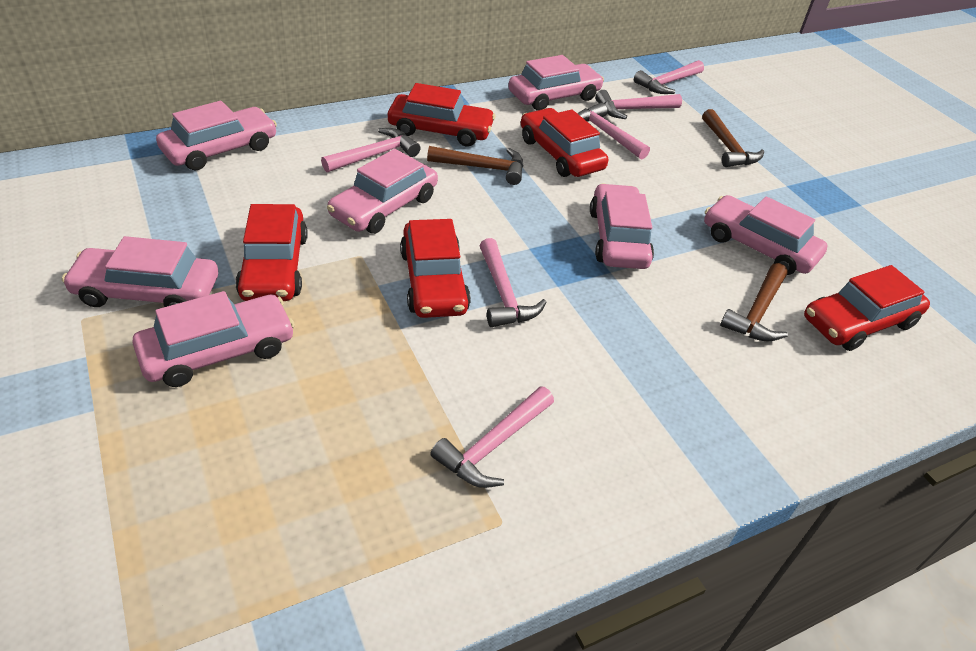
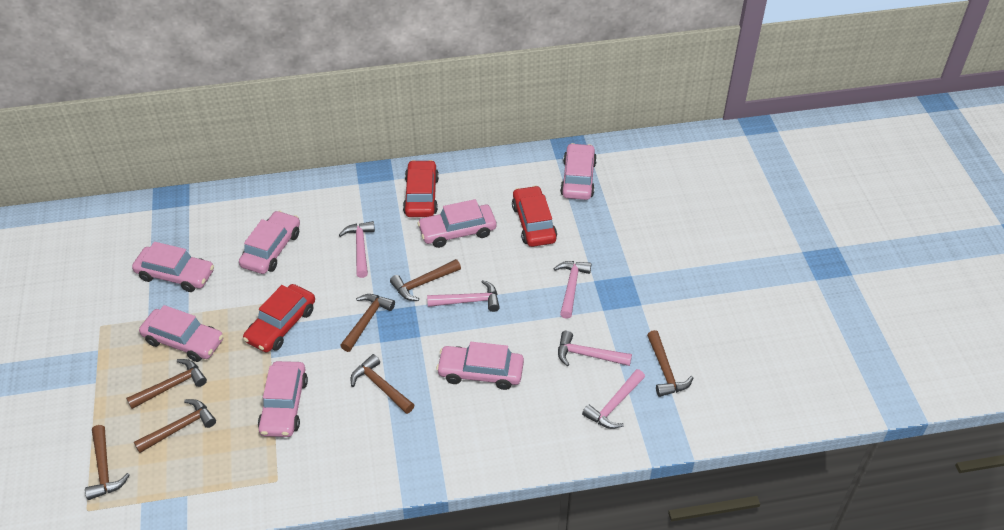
brown hammer: [427,146,523,185] [702,109,764,167] [720,263,788,342] = 3 -> [85,425,130,500] [126,359,207,409] [134,399,216,453] [340,294,395,352] [350,354,414,414] [390,259,461,301] [647,330,693,397] = 7
pink hammer: [321,128,420,172] [430,386,554,488] [480,238,547,327] [578,103,650,160] [595,90,682,119] [634,60,704,94] = 6 -> [339,221,375,278] [427,280,500,312] [553,261,591,319] [558,331,632,366] [582,369,645,429] = 5
red car: [235,204,308,301] [388,83,495,147] [400,219,471,318] [521,108,608,177] [804,265,930,351] = 5 -> [243,284,315,352] [403,160,439,217] [512,186,557,247] = 3

